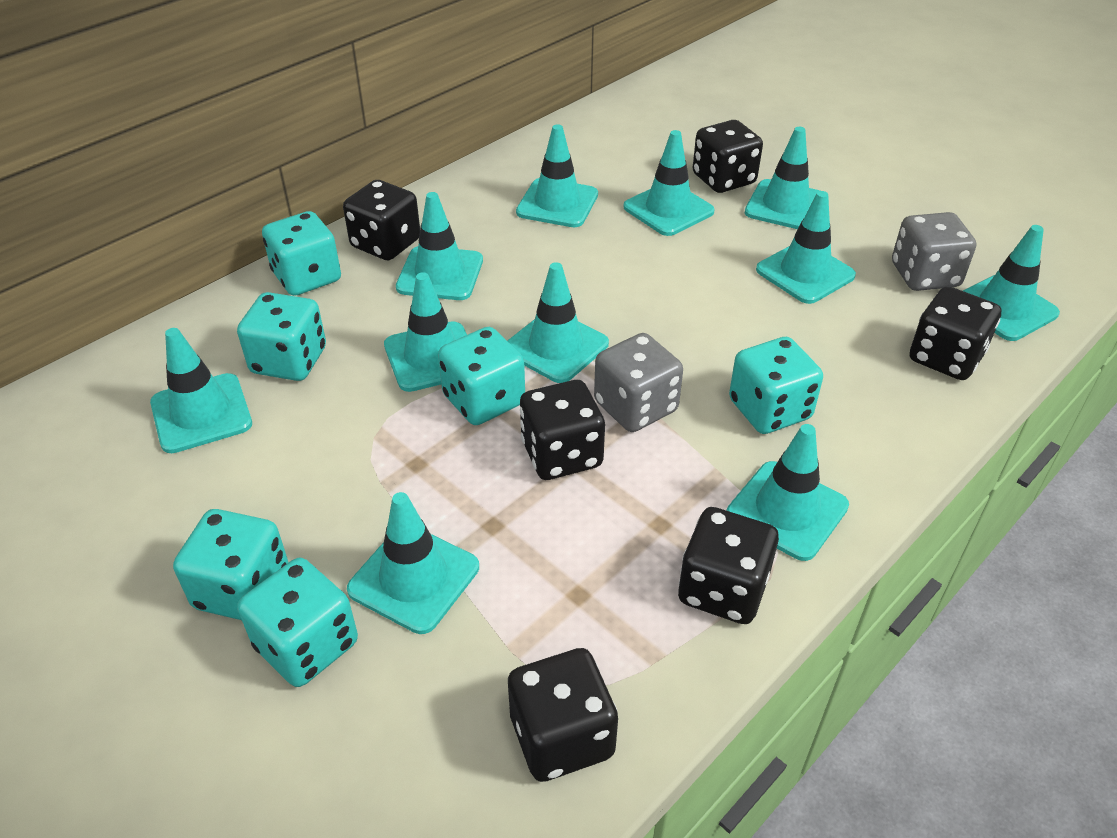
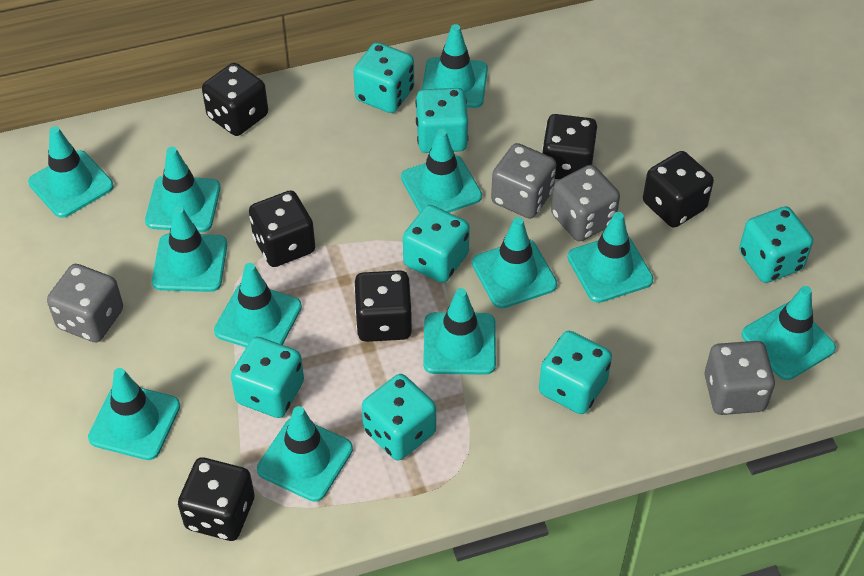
grey dice: [594,333,683,432] [892,212,976,291] = 2 -> [47,264,123,342] [491,143,556,219] [551,165,620,241] [704,341,775,415] = 4
turquoise dice: [173,509,289,620] [237,292,326,381] [237,558,358,687] [262,211,341,296] [438,327,525,425] [729,337,823,434] = 6 -> [231,337,304,418] [353,42,414,113] [362,374,436,460] [403,205,470,283] [415,88,468,153] [539,331,612,414] [739,206,813,283] = 7
turquoise traffic cone: [150,328,252,453] [347,492,479,634] [384,272,467,392] [396,192,483,300] [507,262,609,383] [516,124,598,227] [624,130,715,236] [726,424,849,561] [745,127,820,229] [756,191,856,304] [963,225,1060,341] = 11 -> [28,126,114,218] [88,368,180,460] [145,147,221,232] [152,206,227,292] [214,263,302,347] [257,406,353,502] [401,129,482,213] [422,24,488,108] [423,288,496,375] [472,217,557,309] [567,212,653,303] [742,286,836,380] = 12

